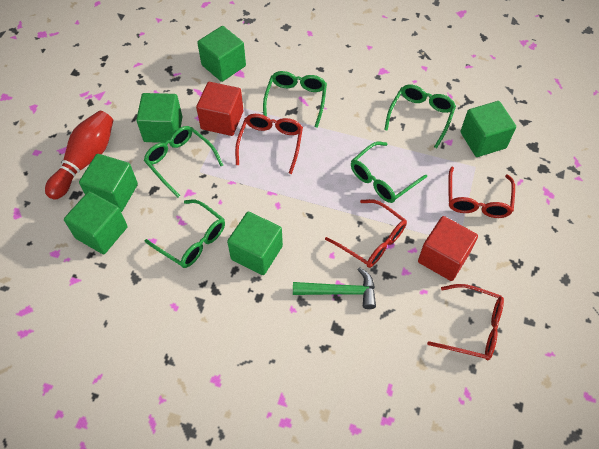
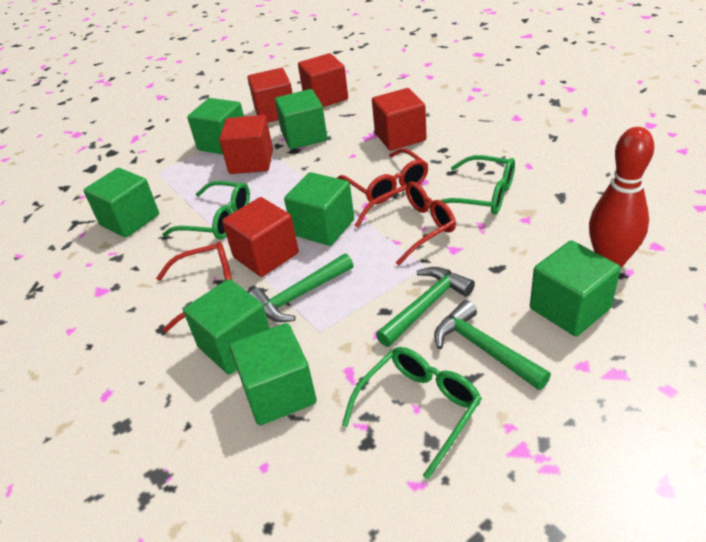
green cube: [64,191,127,254] [79,154,138,212] [136,93,182,143] [197,26,246,82] [227,212,283,275] [460,101,516,157] = 6 -> [84,168,159,237] [183,279,270,374] [187,98,244,154] [230,323,317,425] [275,89,327,149] [284,172,354,246] [530,240,621,336] = 7
green glasses: [144,126,223,198] [145,200,225,268] [263,71,327,128] [351,142,427,203] [384,85,456,148] = 5 -> [162,181,250,239] [342,347,482,479] [429,155,515,215] = 3
green hammer: [293,267,376,309] = 1 -> [249,254,353,322] [376,267,475,347] [434,300,551,390] = 3
red cube: [196,82,243,136] [418,216,478,281] = 2 -> [219,115,273,174] [222,197,299,277] [248,68,292,123] [298,53,348,107] [372,88,427,151] = 5
red glasses: [235,114,303,174] [325,199,407,268] [427,284,504,360] [449,167,515,218] = 4 -> [156,242,232,332] [337,148,428,204] [355,181,456,265] = 3

